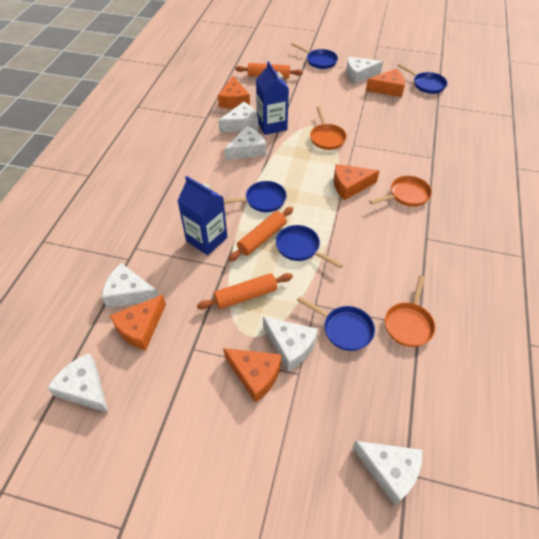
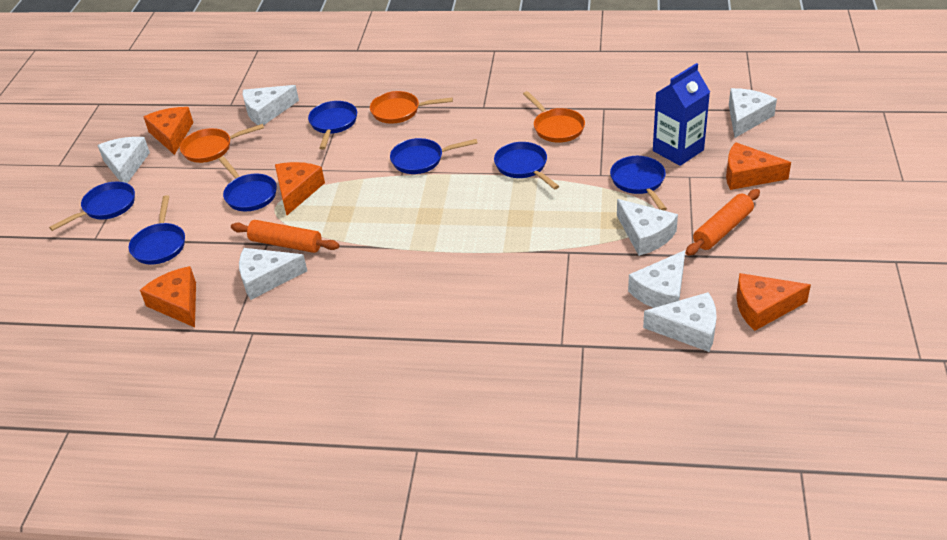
blue carton: [177,176,227,255] [256,61,289,135] = 2 -> [653,63,710,166] = 1
blue pan: [224,181,287,212] [276,225,343,269] [291,43,338,69] [297,296,375,351] [397,64,447,94] = 5 -> [49,182,135,231] [128,195,185,265] [218,156,277,211] [308,101,357,150] [390,138,478,174] [494,142,559,189] [610,156,667,211] = 7
orange rolling pin: [197,273,293,310] [228,207,293,261] [235,63,303,79] = 3 -> [231,220,339,253] [686,189,760,256] = 2

